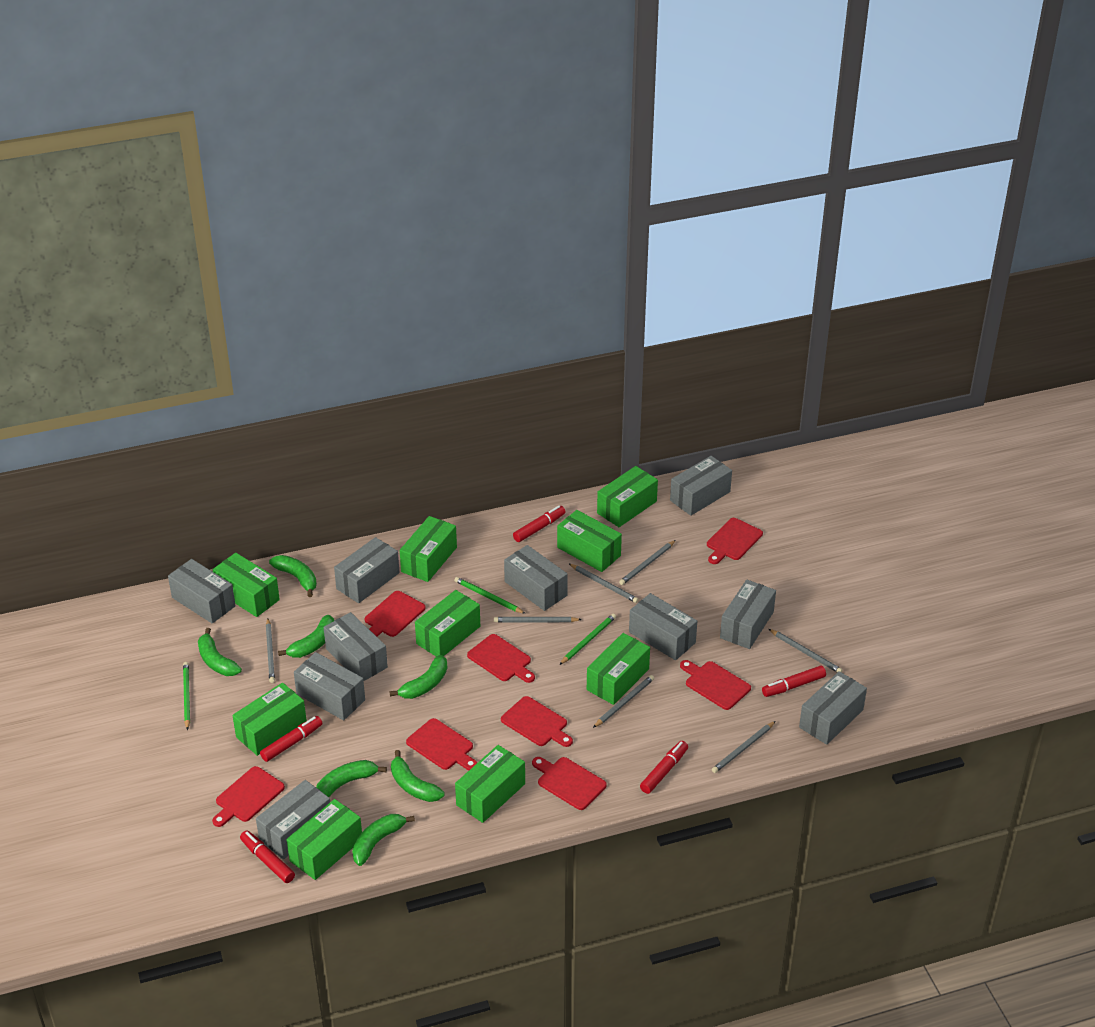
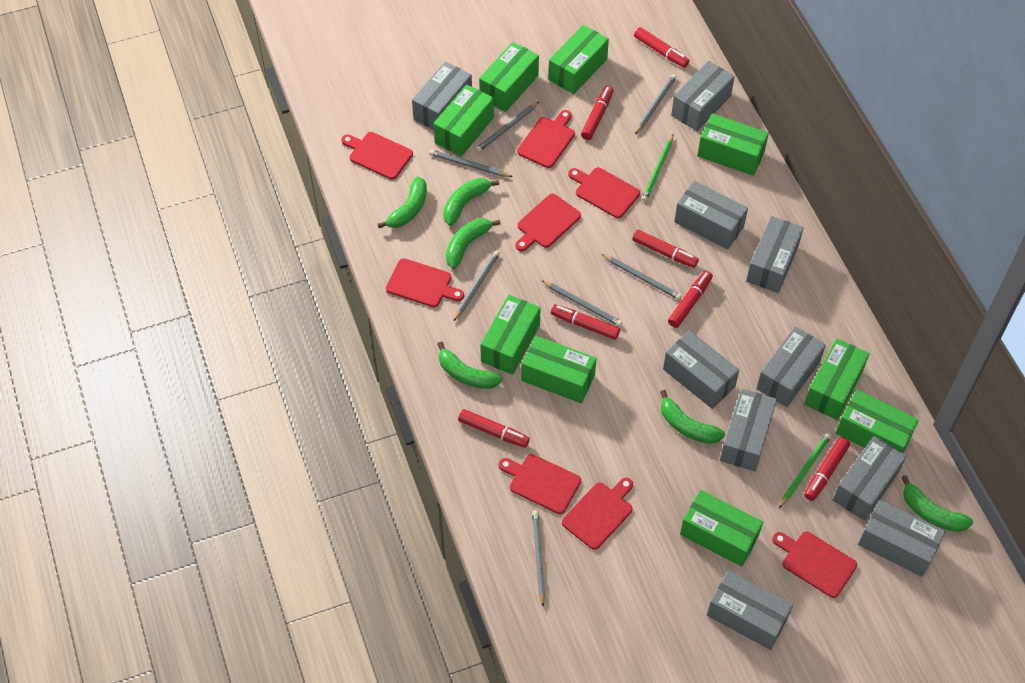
green banana: [198,628,242,676] [269,555,317,597] [278,615,334,658] [316,760,387,797] [352,814,415,866] [390,655,447,699] [391,750,445,802] = 7 -> [378,176,427,228] [437,342,503,389] [443,178,499,226] [446,218,501,269] [660,390,725,444] [901,475,973,532] = 6
green pencil: [183,662,190,730] [454,577,526,614] [559,613,616,665] = 3 -> [642,135,673,201] [779,433,831,508] = 2
red marker: [240,830,295,883] [260,716,322,762] [513,506,566,542] [640,741,688,794] [762,665,826,697] = 5 -> [458,409,530,448] [551,304,620,340] [581,86,613,140] [632,230,699,268] [634,27,690,68] [668,271,713,328] [804,437,850,501] = 7

